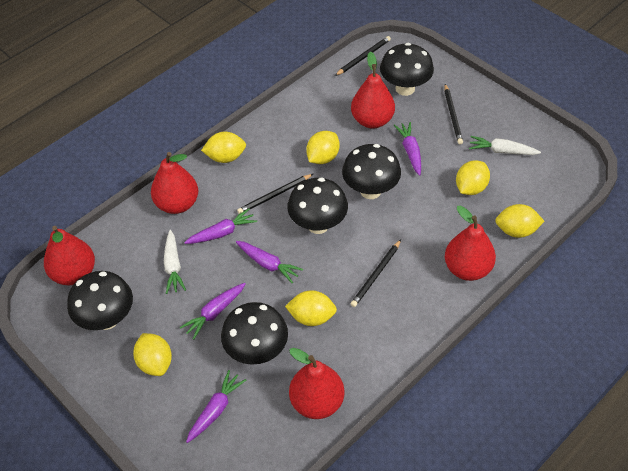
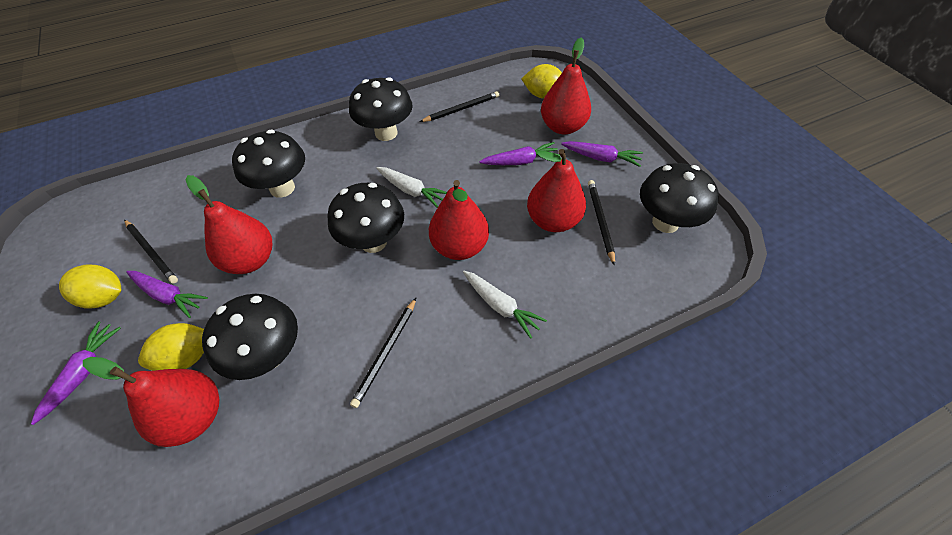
purple carrot: [180,283,245,340] [184,208,257,244] [186,370,246,443] [236,241,303,283] [394,122,421,176] = 5 -> [31,321,121,425] [126,271,208,318] [479,142,560,165] [561,141,643,167] = 4
yellow lemon: [133,333,172,376] [201,132,246,163] [285,290,337,326] [306,131,340,164] [456,160,490,195] [495,204,544,238] = 6 -> [59,264,121,309] [138,323,204,371] [521,64,562,99] = 3

